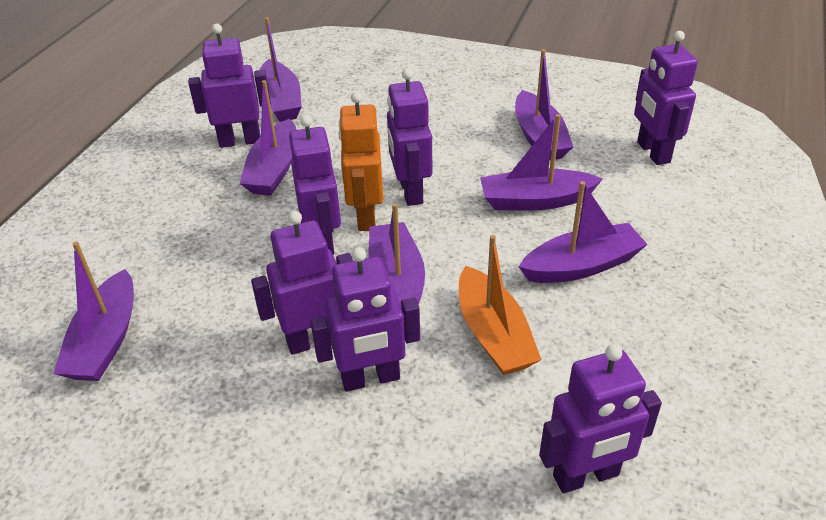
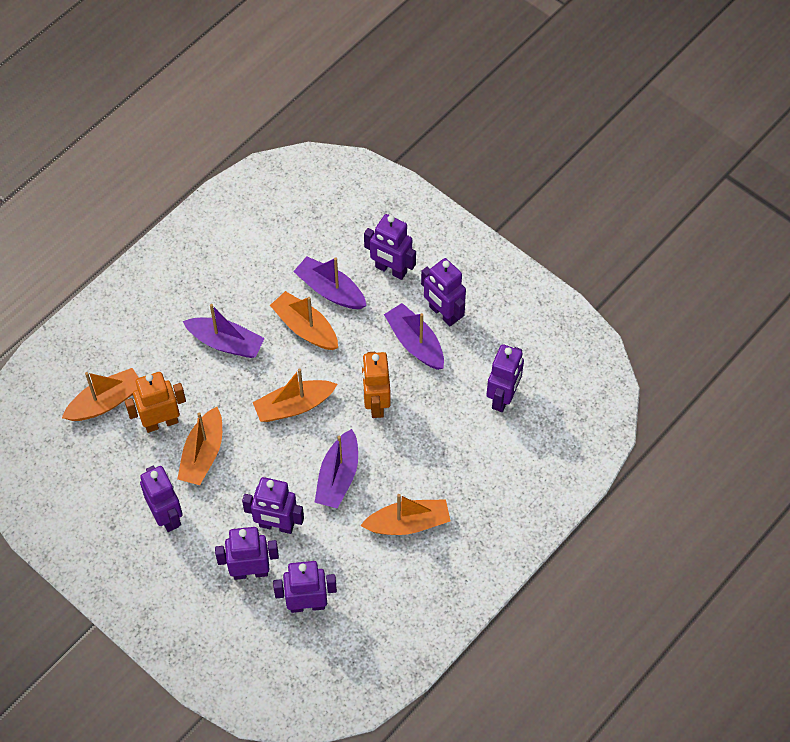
orange boat: [459,235,542,375] = 1 -> [62,368,139,421] [177,407,222,485] [253,368,337,422] [270,291,338,350] [360,494,450,535] = 5
orange robot: [338,91,383,231] = 1 -> [125,372,186,433] [362,352,391,418] = 2
purple boat: [53,242,134,381] [239,80,297,196] [260,17,302,122] [368,203,425,306] [480,114,602,210] [515,49,573,160] [519,181,648,283] = 7 -> [183,304,265,358] [293,256,367,309] [315,429,358,509] [384,303,444,370] = 4

